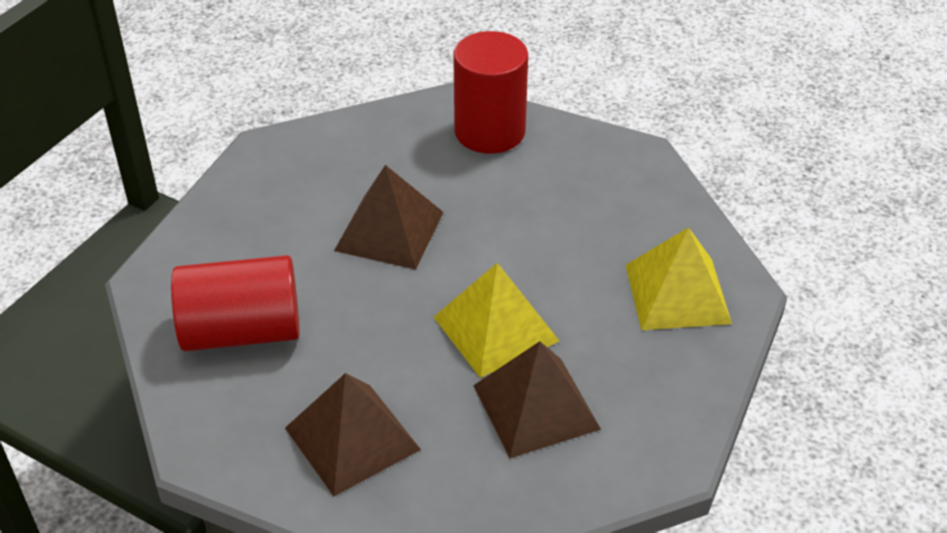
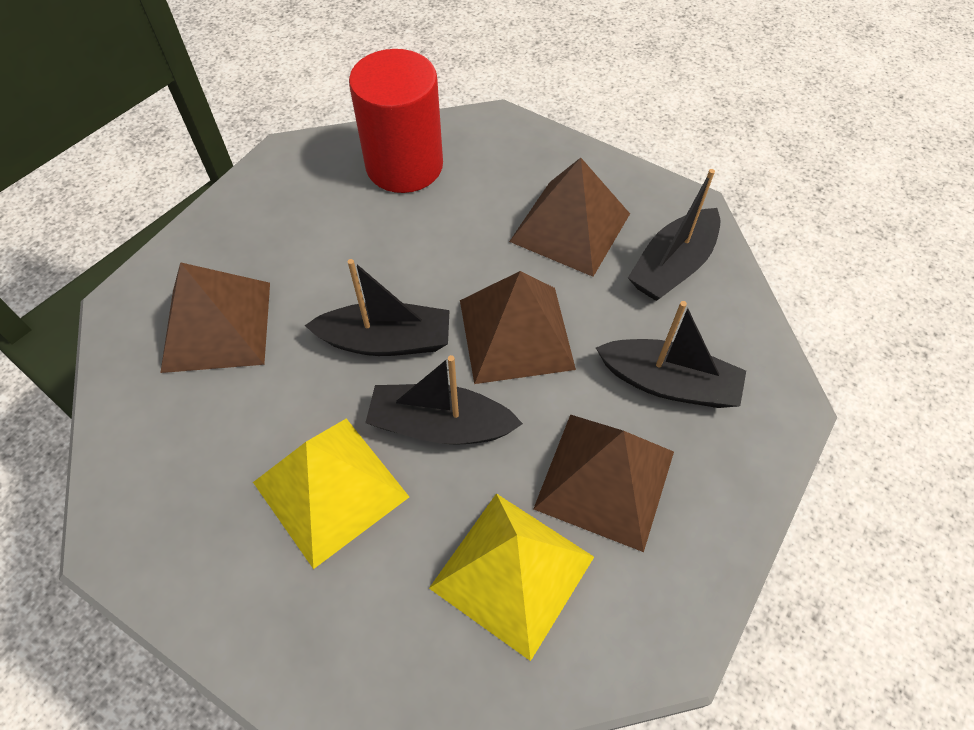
black boat: none = 0 -> [304,259,450,356] [365,355,523,445] [596,301,746,408] [628,169,720,301] = 4
brown pyramid: [285,373,421,496] [334,165,444,269] [473,341,601,458] = 3 -> [160,262,270,373] [460,271,576,384] [509,158,630,277] [533,414,674,552] = 4
red cylinder: [171,255,300,351] [453,31,528,154] = 2 -> [349,49,443,193] = 1

